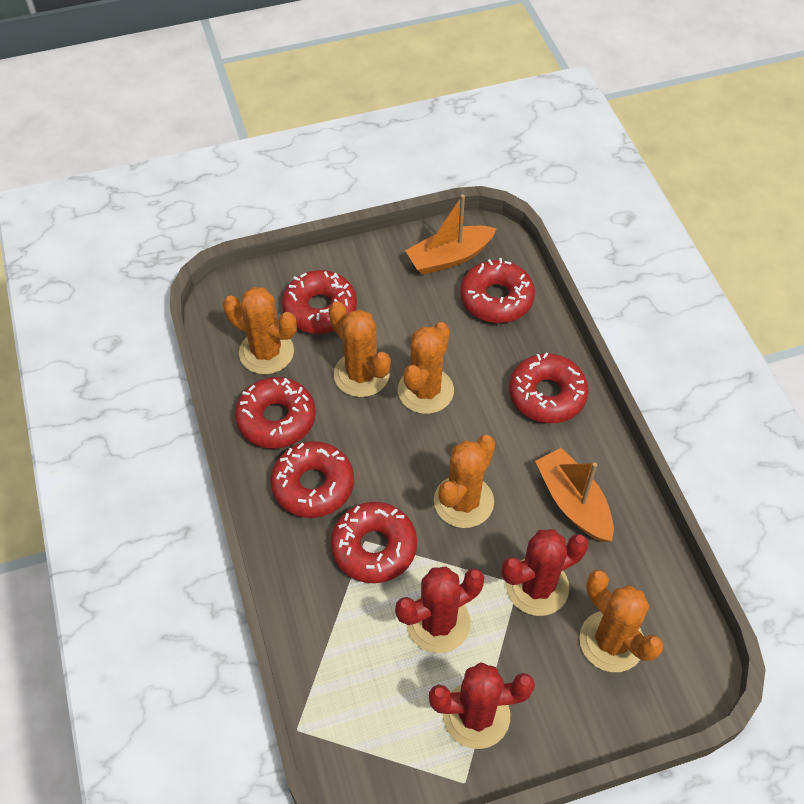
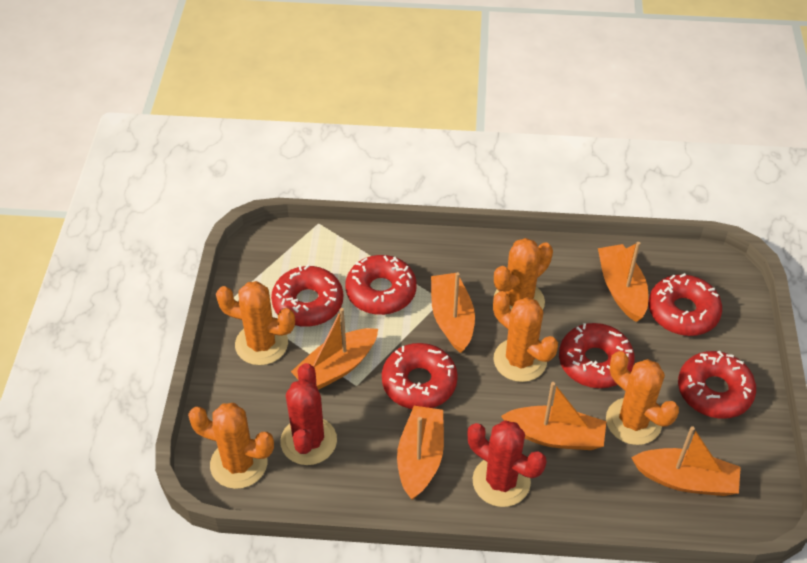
orange boat: [405,194,497,275] [535,448,614,542] = 2 -> [291,308,378,390] [397,406,444,500] [431,272,475,353] [501,382,606,450] [598,242,648,322] [631,426,741,496] = 6
red cactus: [395,567,484,653] [429,662,535,749] [501,529,589,616] = 3 -> [280,363,337,465] [467,420,546,507] = 2

